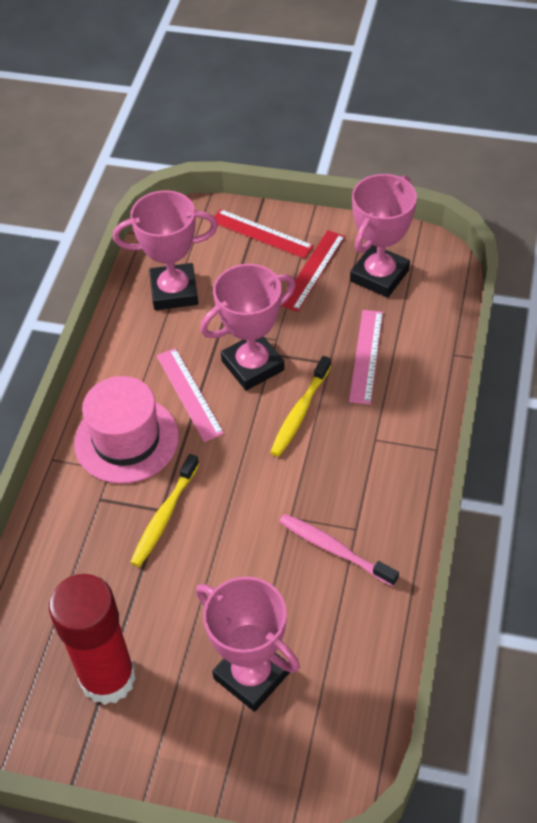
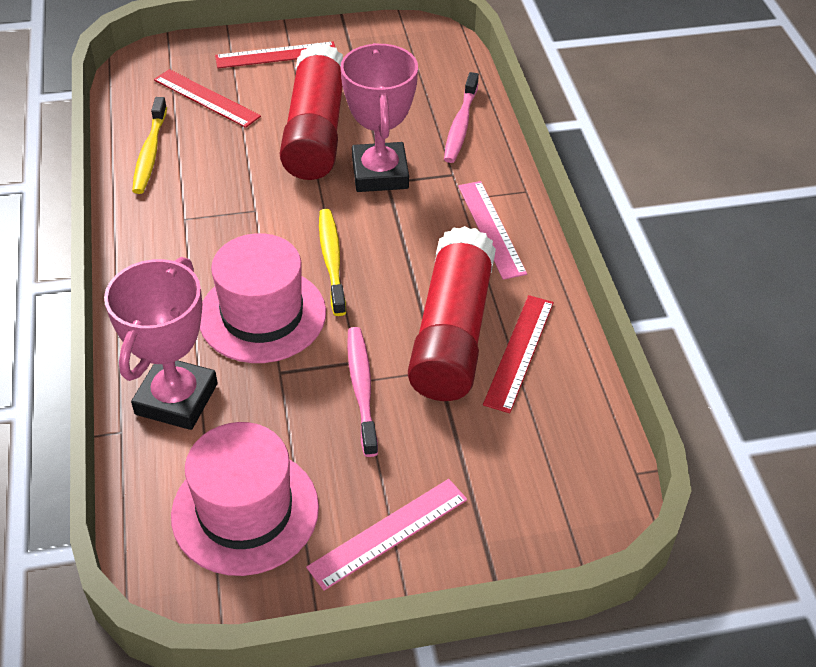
pink hat: [74,376,179,484] = 1 -> [171,422,319,576] [200,233,326,363] = 2
pink toothbrush: [279,514,399,586] = 1 -> [347,327,378,457] [444,72,479,163] = 2
pink trophy: [113,190,218,310] [196,576,300,712] [200,264,296,391] [350,174,417,298] = 4 -> [104,257,218,430] [341,43,418,192] = 2
red glue stick: [49,574,136,705] = 1 -> [280,43,343,180] [408,226,496,401] = 2
red ruler: [214,209,314,259] [281,230,345,312] = 2 -> [154,69,261,128] [215,41,335,68] [483,295,554,413] = 3

